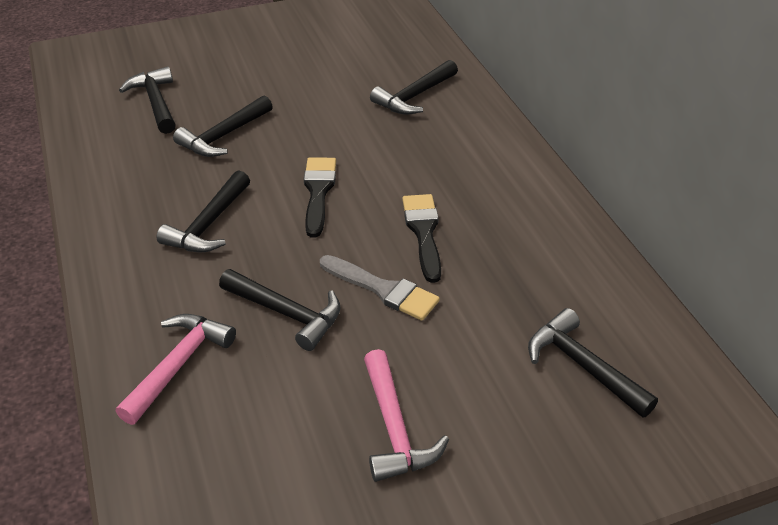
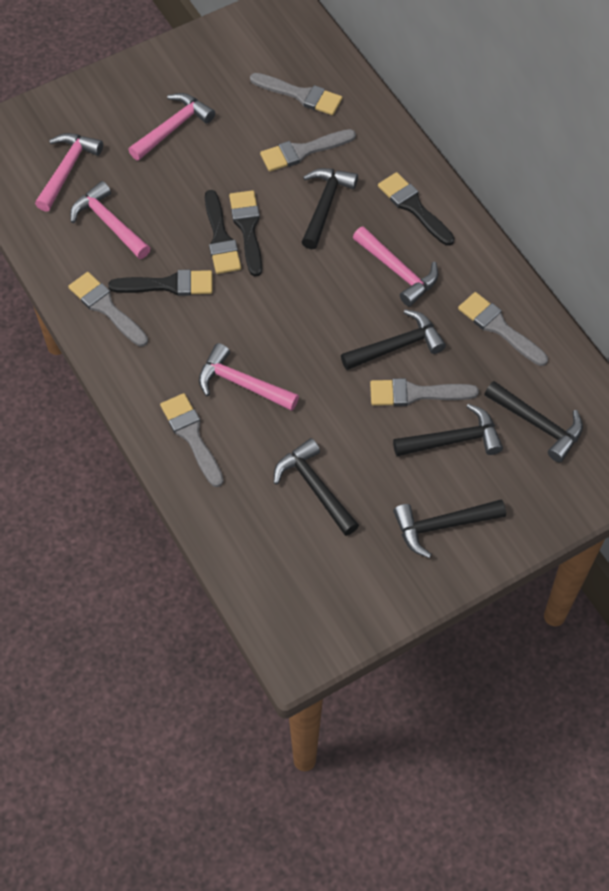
black brush: [304,157,336,238] [402,194,441,283] = 2 -> [108,269,212,296] [205,190,241,274] [229,190,262,276] [378,172,454,246] = 4
grey brush: [320,255,440,321] = 1 -> [68,272,148,346] [160,393,224,487] [250,73,342,115] [260,129,356,172] [370,378,479,406] [458,292,548,366] = 6
pink hammer: [115,314,236,425] [364,349,449,482] = 2 -> [35,133,103,212] [70,181,150,259] [128,93,215,161] [199,343,299,411] [353,226,439,307] = 5

